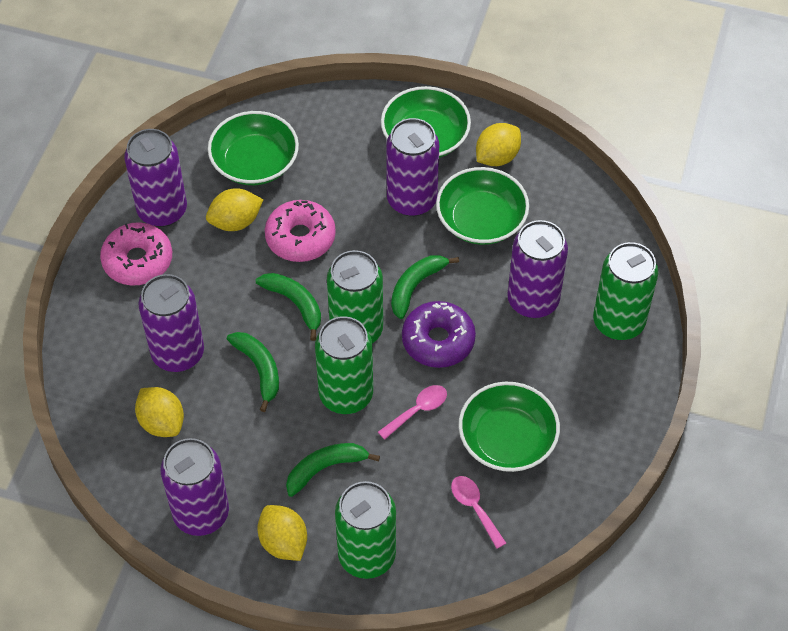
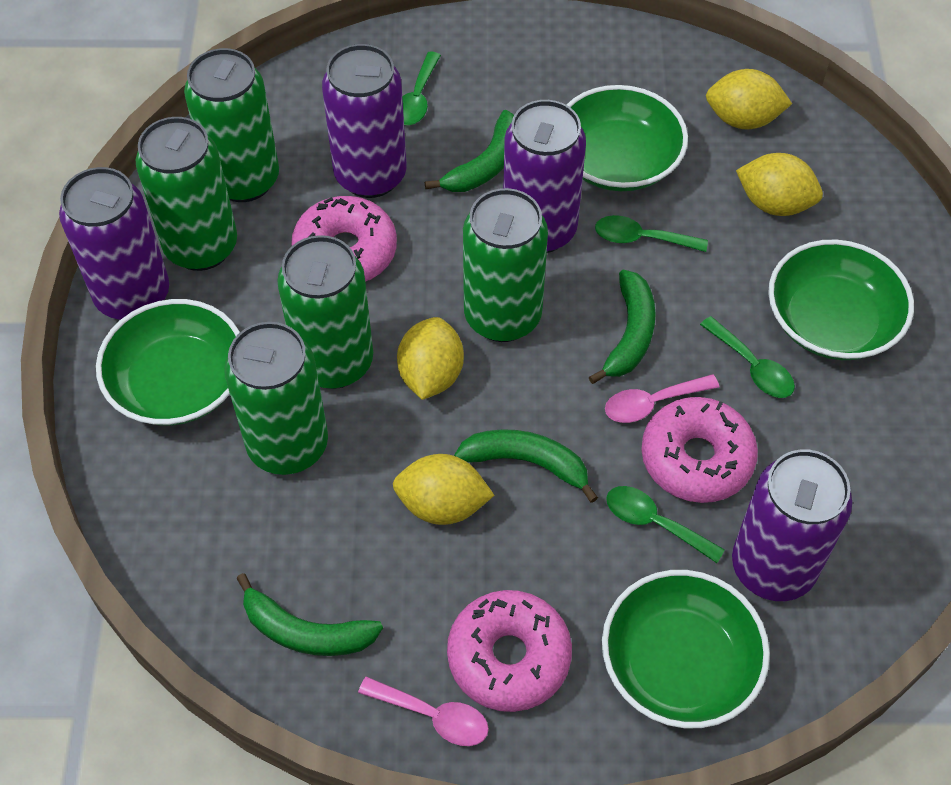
green can: [315,316,373,414] [327,250,383,343] [335,481,396,579] [593,242,658,340] = 4 -> [136,117,237,271] [184,48,279,202] [224,322,328,475] [277,235,373,389] [463,188,548,342] = 5
green spoon: none = 0 -> [402,52,441,125] [595,215,708,252] [606,486,725,563] [700,316,795,398] = 4
pink donut: [100,222,172,286] [265,200,336,262] = 2 -> [291,196,397,282] [447,590,572,712] [641,397,758,503] = 3
purple can: [124,129,187,227] [139,274,204,372] [161,438,229,536] [386,118,439,217] [507,220,568,318] = 5 -> [59,167,169,320] [322,44,407,198] [503,100,586,253] [732,449,852,601] = 4
purple donut: [402,301,476,368] = 1 -> none = 0

